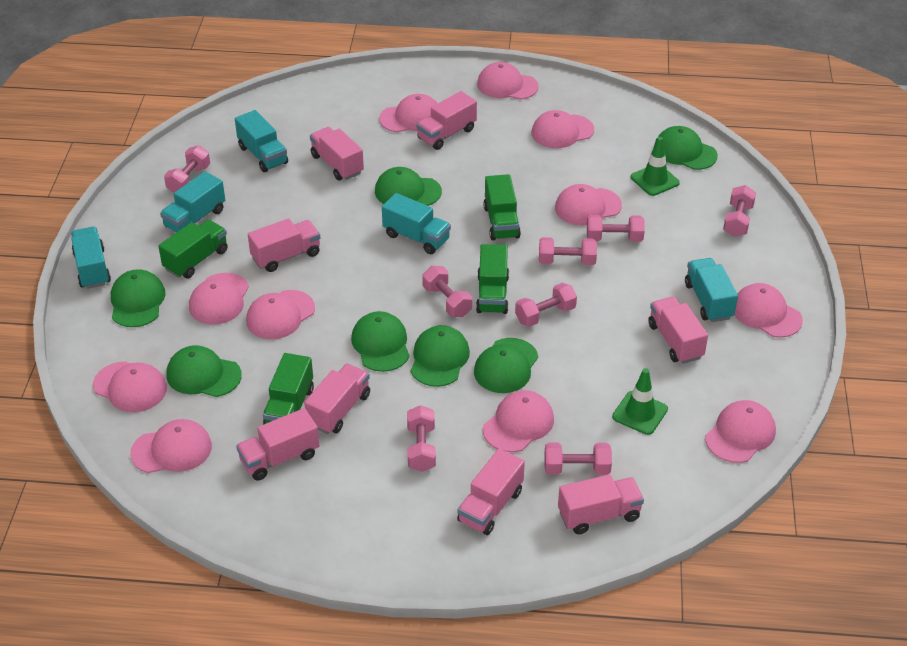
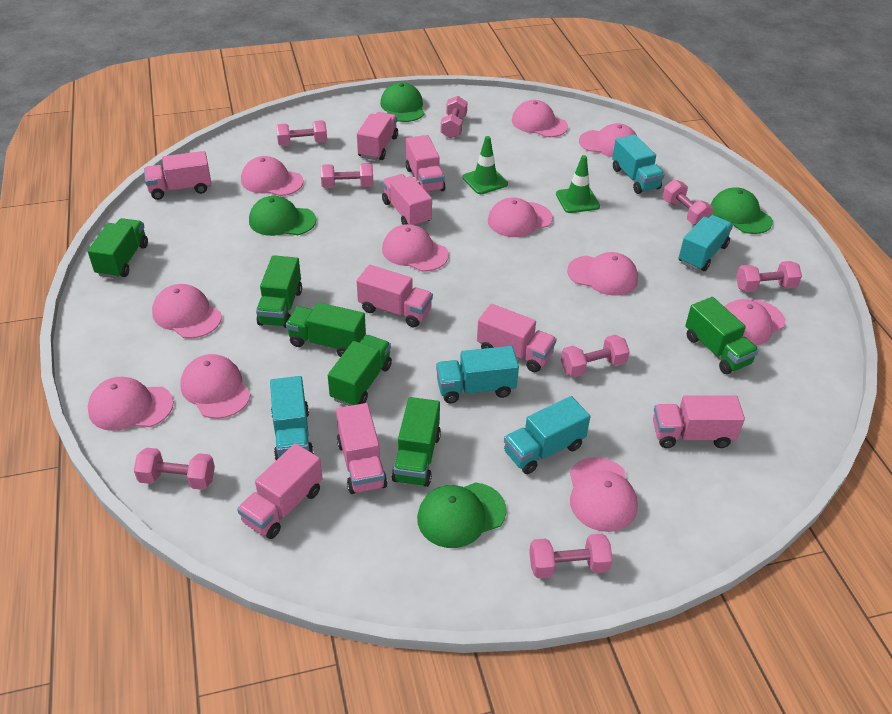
green cap: [111,269,166,327] [166,345,242,397] [351,311,410,372] [375,167,442,206] [411,325,470,387] [474,338,538,393] [654,126,718,170] = 7 -> [249,196,316,236] [380,82,424,122] [417,483,506,548] [711,187,773,234] = 4
green truck: [158,220,228,278] [263,353,314,425] [476,244,509,314] [483,174,521,240] = 4 -> [88,218,148,279] [256,255,302,328] [286,302,366,357] [328,335,392,406] [392,397,441,487] [685,297,759,374] = 6
pink truck: [236,408,319,481] [248,219,320,272] [304,364,370,434] [310,127,364,180] [416,91,477,150] [457,449,525,535] [558,474,644,534] [648,297,708,364] = 8 -> [144,151,211,200] [237,443,323,539] [336,403,388,494] [357,112,398,160] [357,265,433,327] [382,174,432,226] [406,135,446,193] [477,304,557,372] [653,395,745,448] = 9

